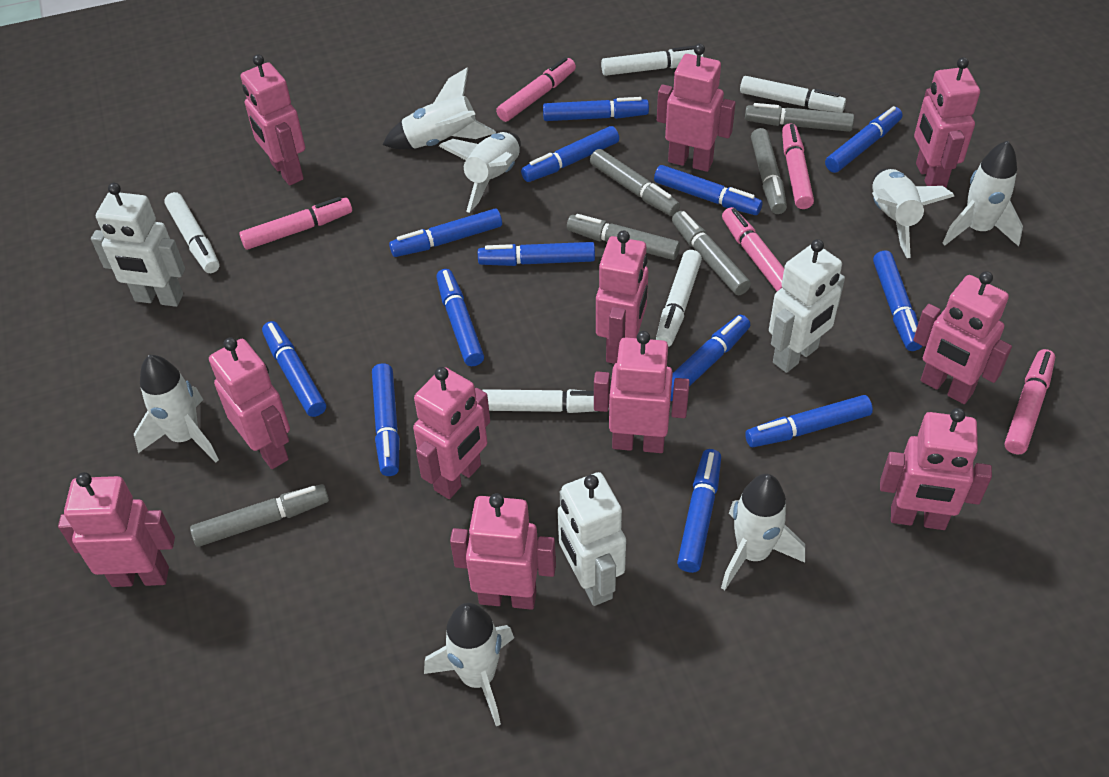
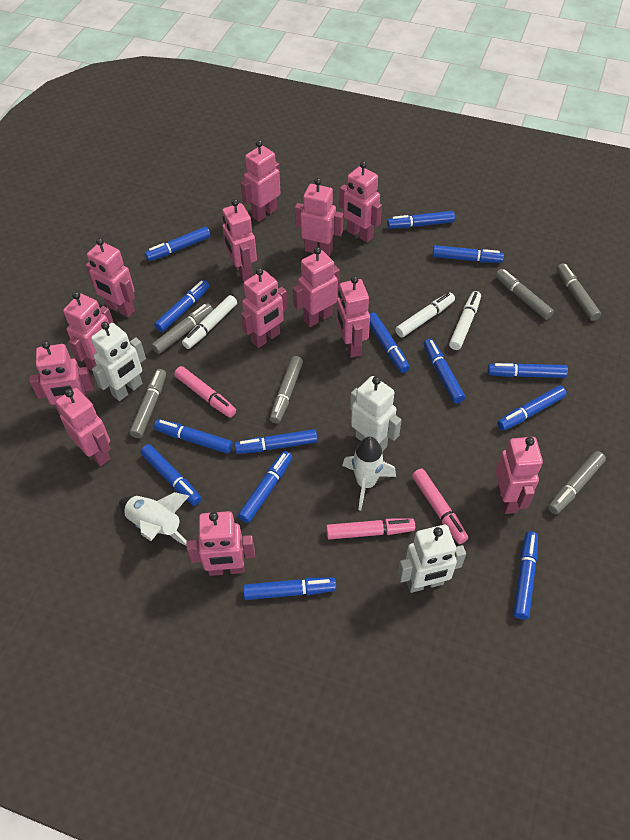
blue marker: [262,321,326,417] [372,363,400,476] [389,209,502,257] [436,269,484,366] [478,242,595,266] [521,126,619,182] [543,97,649,121] [654,165,763,215] [671,315,750,401] [677,449,721,573] [745,395,873,447] [825,106,902,173] [873,251,922,351] = 13 -> [140,444,202,506] [145,227,211,261] [154,280,210,332] [154,419,233,454] [234,429,317,454] [238,451,292,523] [243,578,336,600] [370,313,410,373] [387,211,455,229] [423,339,465,404] [432,245,504,263] [487,363,568,378] [497,386,567,431] [513,531,538,620] = 14
pink marker: [239,197,352,250] [496,57,576,122] [722,207,784,291] [782,123,814,209] [1004,349,1055,454] = 5 -> [174,366,236,418] [326,518,415,539] [412,469,468,544] = 3
pink robot: [58,472,175,587] [209,337,290,469] [241,54,305,186] [413,367,490,499] [450,493,556,610] [594,331,690,453] [596,231,648,364] [657,44,736,172] [880,408,992,530] [913,271,1012,404] [914,57,980,188] = 11 -> [29,341,94,414] [56,388,111,466] [63,291,114,371] [85,238,135,317] [186,511,255,576] [222,199,257,281] [241,140,280,222] [241,268,288,348] [293,247,340,327] [295,178,343,257] [337,276,370,358] [339,161,382,242] [495,437,543,514] = 13
white marker: [164,192,220,273] [482,389,595,413] [601,46,703,76] [656,250,702,347] [740,76,846,112] = 5 -> [182,295,237,349] [395,292,455,337] [449,291,481,350] = 3
white rocket: [134,355,219,462] [383,68,496,149] [424,603,514,726] [439,132,521,213] [721,474,805,590] [872,168,954,258] [943,141,1023,246] = 7 -> [119,492,189,546] [342,437,396,511] = 2

